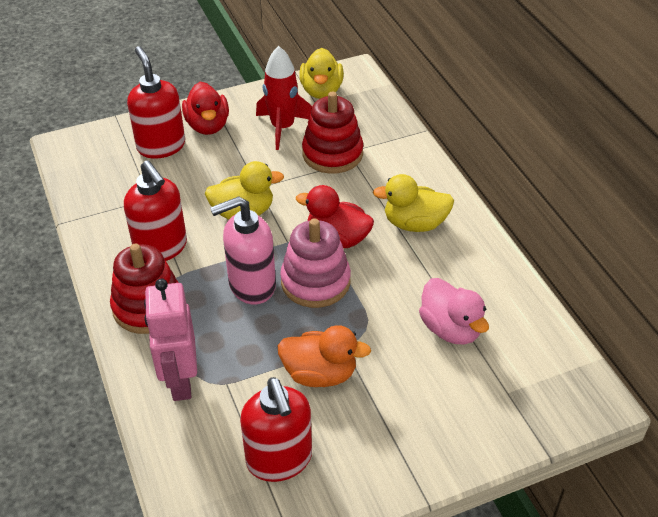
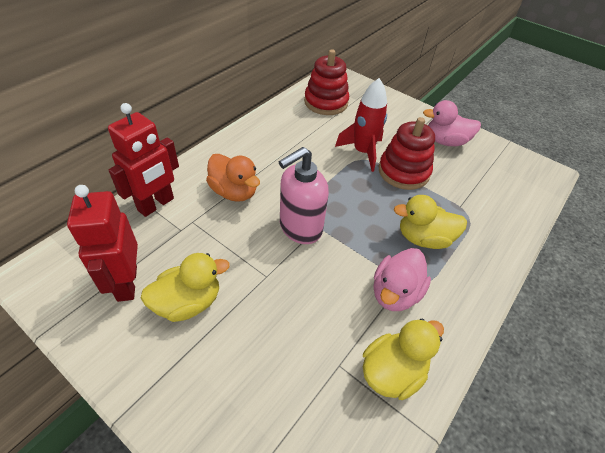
pink duck: [419,278,489,345] = 1 -> [374,248,431,311] [423,100,481,146] = 2
pink robot: [144,278,197,401] = 1 -> none = 0
pink stacking toy: [280,218,351,308] = 1 -> none = 0
red duck: [182,82,229,135] [296,185,374,248] = 2 -> none = 0
red robot: none = 0 -> [67,185,138,302] [108,103,179,217] = 2
red soap dispenser: [124,160,187,261] [127,46,185,159] [240,377,312,482] = 3 -> none = 0

